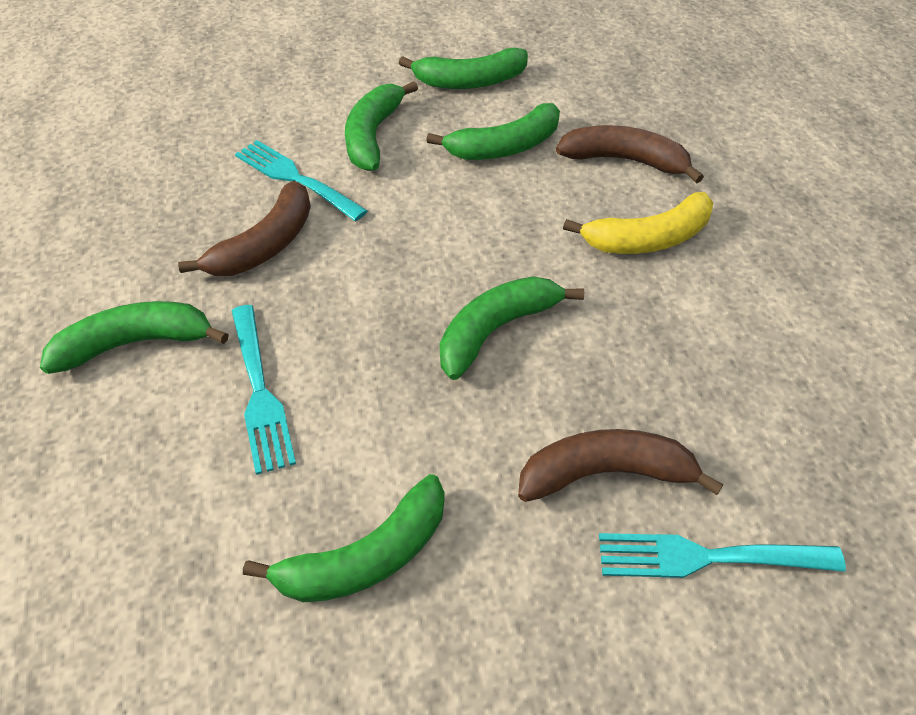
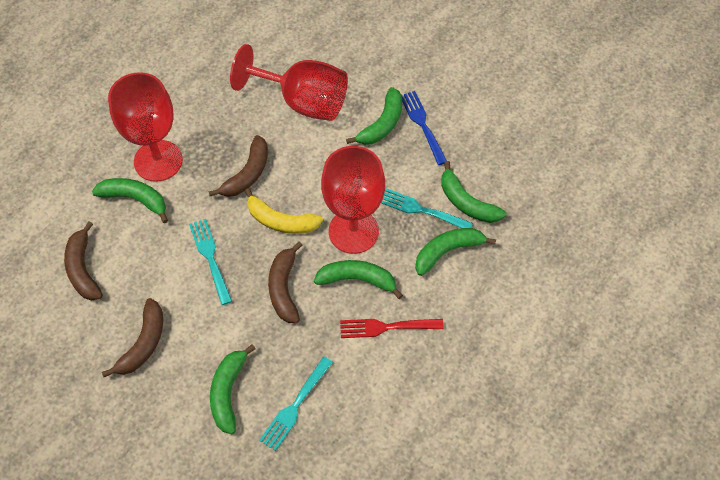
blue fork: none = 0 -> [402,91,447,165] = 1
brown banana: [178,181,311,276] [518,429,724,502] [556,125,704,183] = 3 -> [64,222,103,301] [102,298,163,377] [208,135,268,197] [268,242,302,323] = 4
red fork: none = 0 -> [340,319,444,338] = 1
red goblet: none = 0 -> [108,72,183,182] [230,44,348,121] [321,146,385,254] = 3

